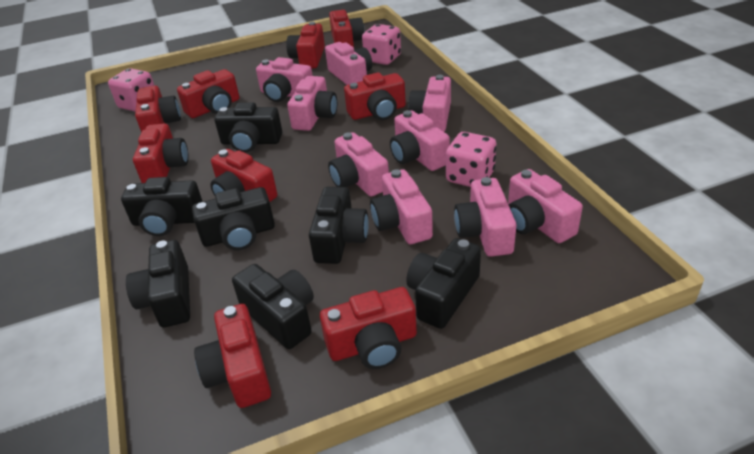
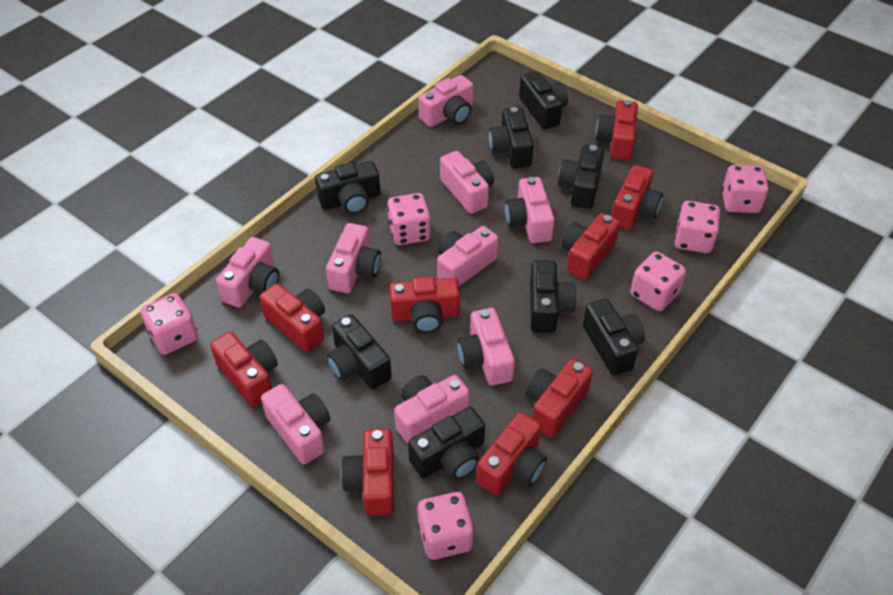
black camera: [121,177,203,236] [126,240,190,327] [192,187,275,250] [215,102,282,153] [232,264,314,349] [309,187,369,264] [406,238,481,329] = 7 -> [315,161,380,214] [326,314,392,389] [408,407,485,480] [489,107,534,168] [519,71,568,129] [530,260,577,333] [558,145,604,209] [583,299,645,376] = 8
pink dice: [108,68,154,111] [362,24,401,65] [446,132,496,187] = 3 -> [141,293,198,355] [387,193,431,245] [417,492,474,560] [630,252,686,311] [674,201,720,253] [722,165,769,213] = 6

